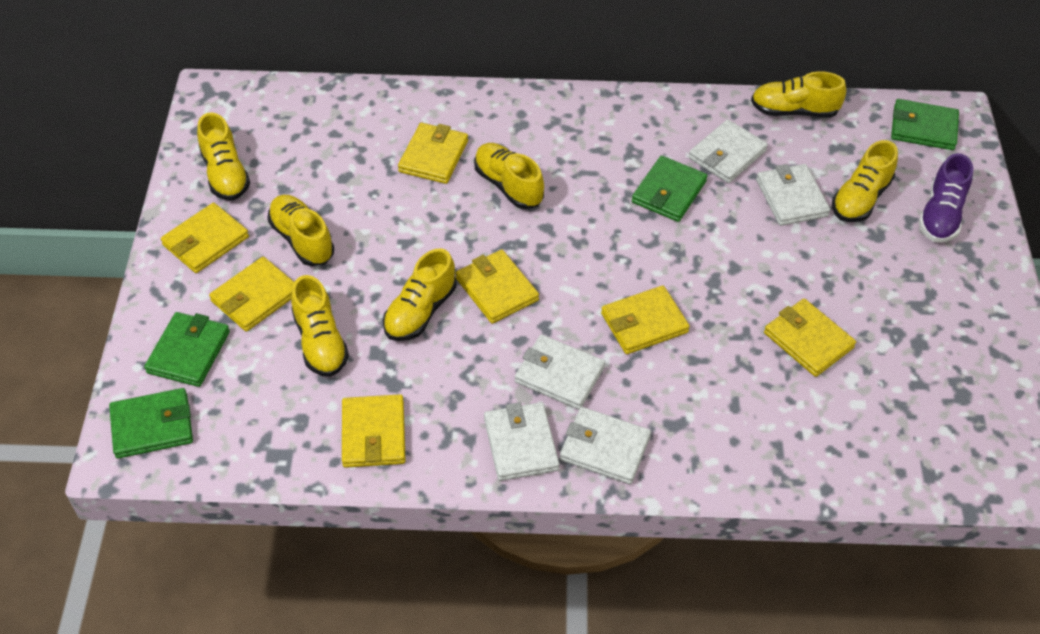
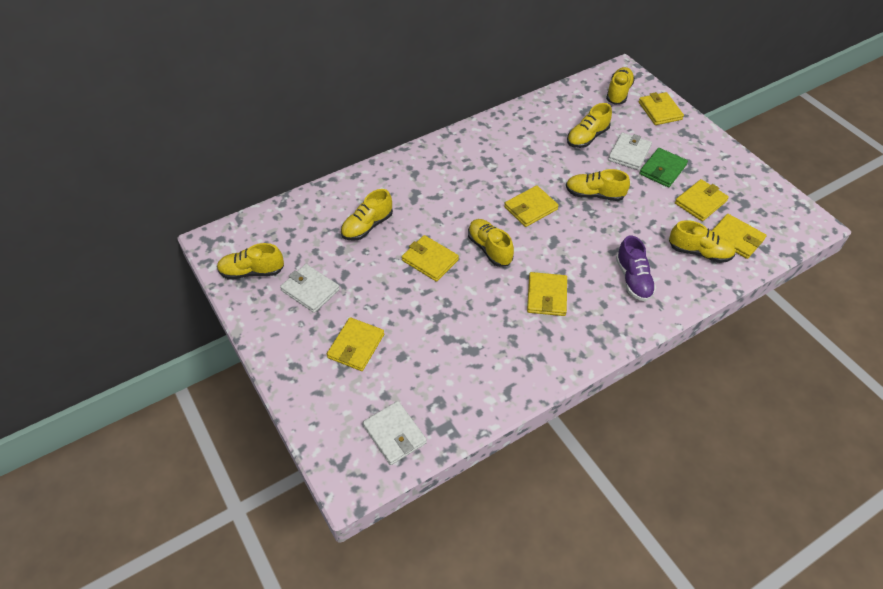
green wallet: [109,388,193,459] [144,312,230,387] [632,156,707,222] [891,99,959,150] = 4 -> [639,148,688,187] = 1
white wallet: [484,402,559,481] [515,334,605,410] [560,407,651,484] [688,119,768,183] [756,164,830,226] = 5 -> [280,264,340,313] [362,401,427,465] [608,133,652,170] = 3

